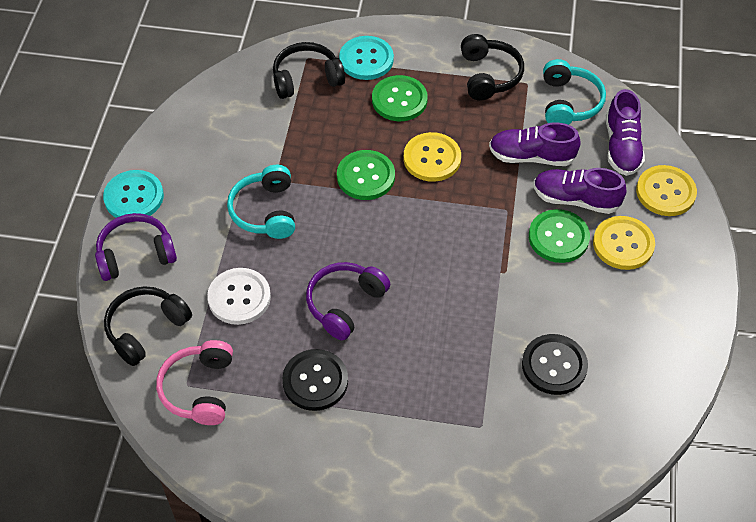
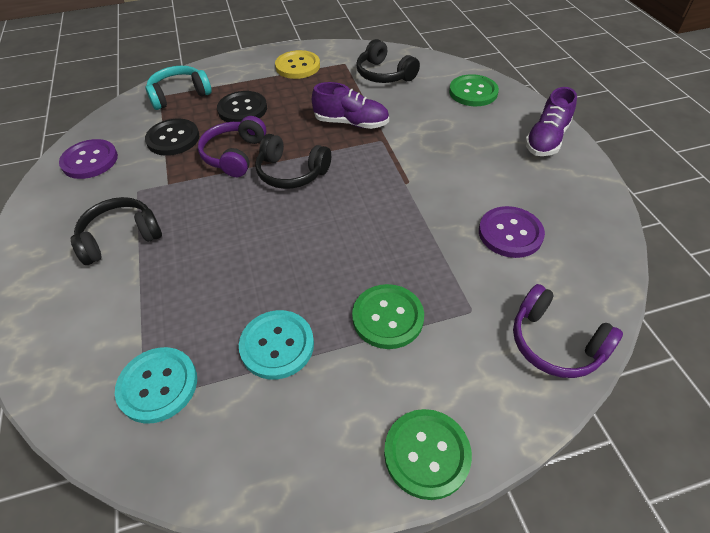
pink headphones: [156,340,233,425] = 1 -> none = 0
purple button: none = 0 -> [59,139,118,179] [479,206,545,258] = 2
purple shoe: [489,123,581,166] [533,168,626,214] [606,89,645,176] = 3 -> [312,82,389,129] [525,87,577,156] = 2
turquoise headphones: [227,165,295,239] [543,59,606,125] = 2 -> [146,66,212,110] = 1
white button: [207,268,271,325] = 1 -> none = 0
yellow button: [403,132,461,182] [593,216,655,270] [636,165,697,216] = 3 -> [275,50,320,79] = 1

